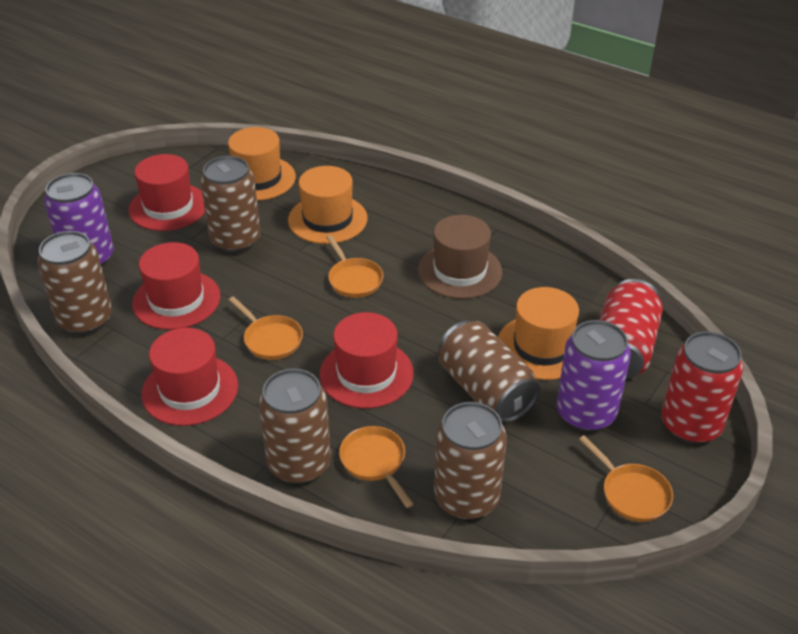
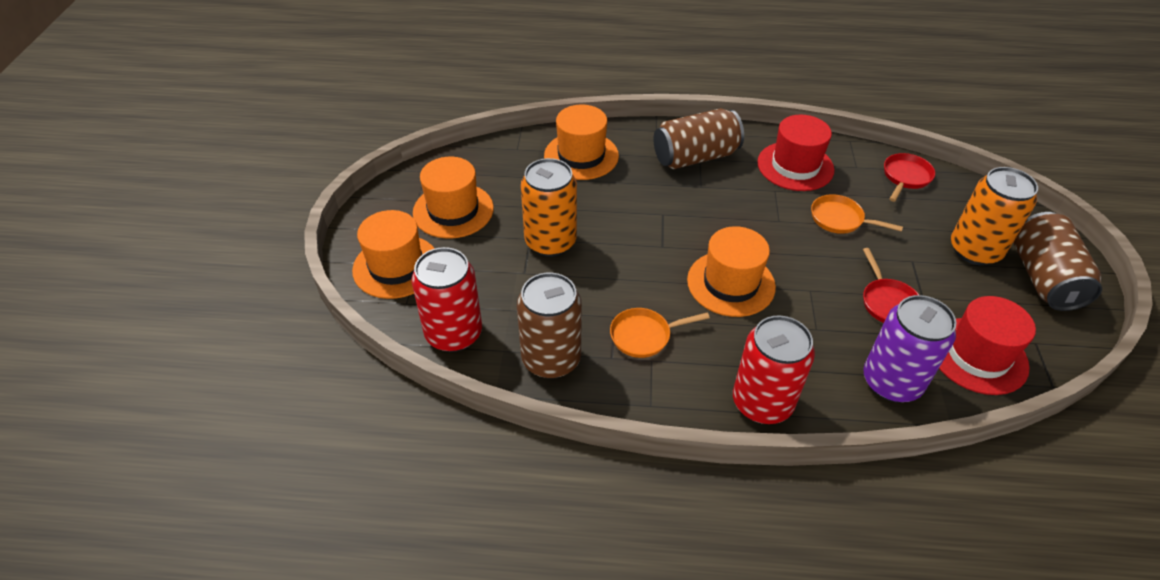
brown can: [37,231,112,335] [200,156,260,253] [259,369,331,484] [434,402,507,520] [439,321,540,423] = 5 -> [517,272,582,379] [653,108,744,169] [1013,212,1102,311] = 3
brown hat: [418,215,502,299] = 1 -> none = 0
orange can: none = 0 -> [521,158,577,257] [951,167,1038,266] = 2
orange hat: [228,127,296,201] [288,166,367,244] [498,287,579,380] = 3 -> [352,210,435,299] [413,157,494,239] [544,105,619,180] [687,226,776,317] = 4
orange pan: [229,296,303,360] [326,235,383,298] [339,426,413,508] [579,435,673,522] = 4 -> [610,308,710,358] [811,194,903,234] = 2
purple can: [44,173,114,267] [556,320,631,431] = 2 -> [863,295,957,402] = 1
red hat: [129,154,205,231] [132,242,220,330] [141,328,238,426] [319,312,414,408] = 4 -> [757,115,835,191] [939,296,1036,395] = 2
red pan: none = 0 -> [863,248,919,323] [884,153,935,202] = 2

